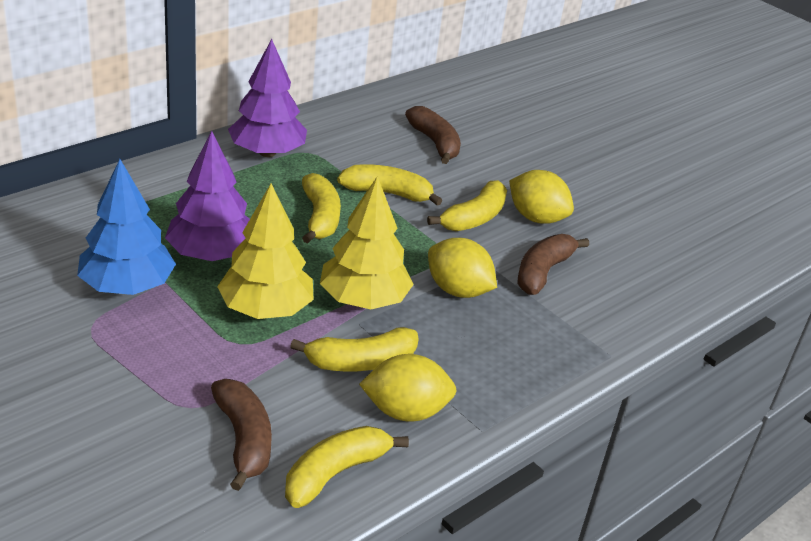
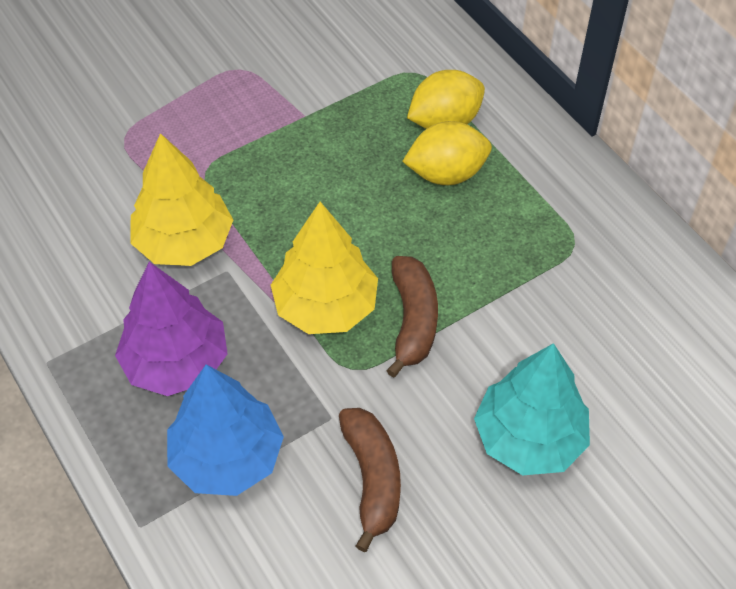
brown banana: [211,379,272,491] [405,106,461,164] [517,234,589,295] = 3 -> [339,408,401,552] [386,256,438,378] = 2
purple tree: [165,131,250,261] [228,39,307,157] = 2 -> [115,262,228,396] = 1
turquoise tree: none = 0 -> [474,343,590,475] = 1
yellow banana: [285,426,409,508] [290,327,419,372] [302,173,341,244] [337,164,442,206] [427,180,507,231] = 5 -> none = 0
yellow lemon: [359,354,457,422] [428,238,497,298] [509,170,574,224] = 3 -> [402,121,492,185] [407,70,485,129] = 2

